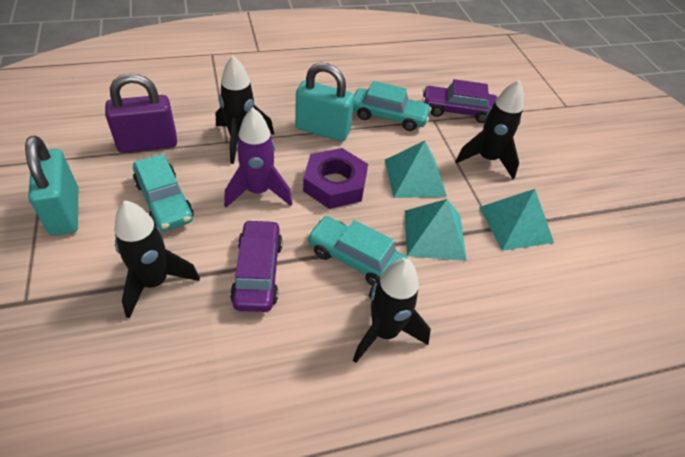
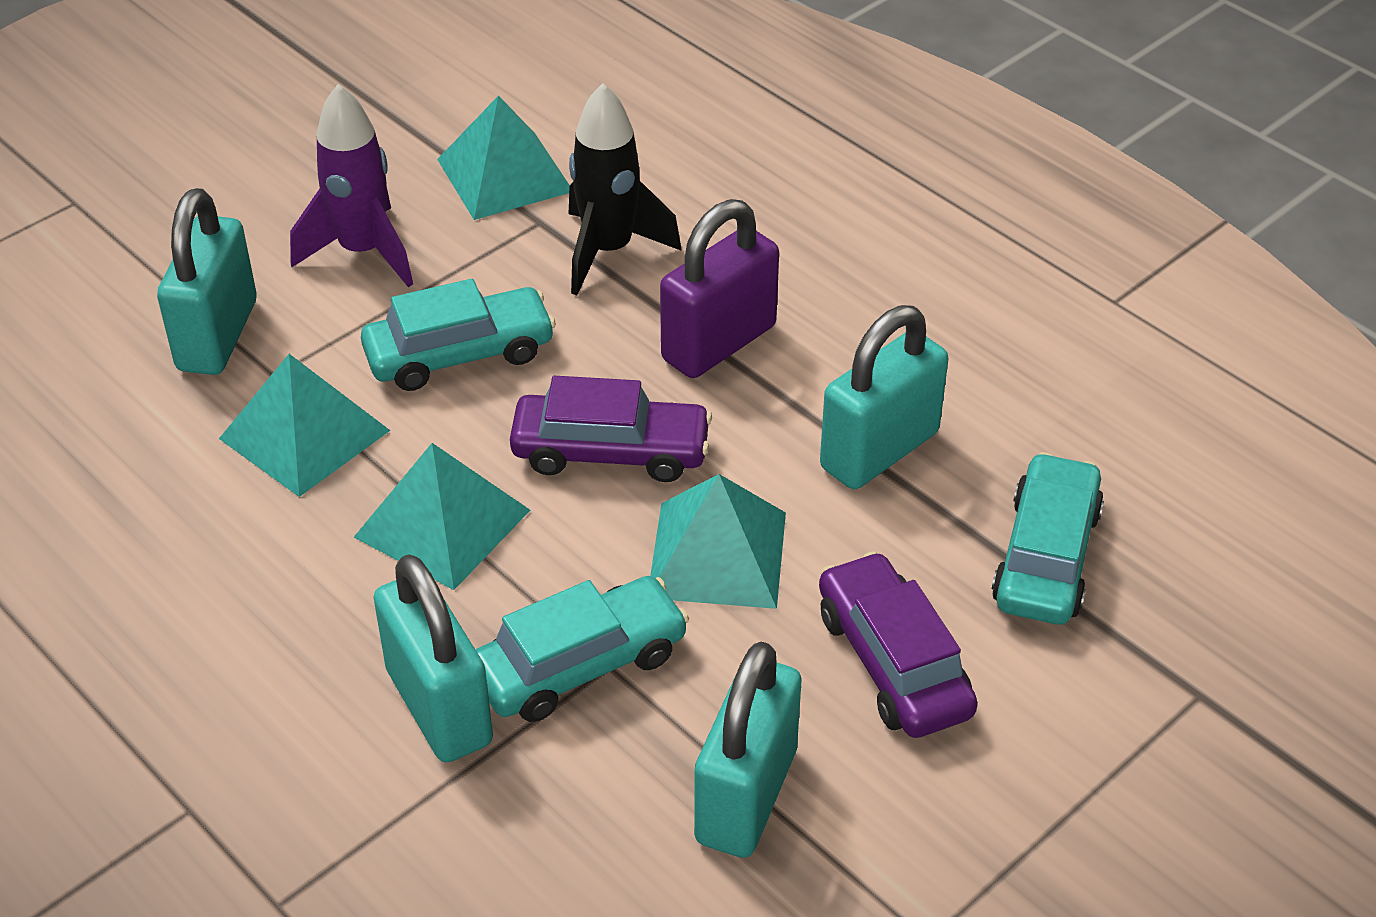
black rocket: [114,201,200,319] [216,55,274,164] [353,258,431,363] [455,80,524,179] = 4 -> [569,83,682,295] = 1
purple nut: [303,148,368,209] = 1 -> none = 0
turquoise padlock: [25,135,78,236] [295,63,354,142] = 2 -> [157,188,257,375] [374,554,493,763] [694,642,802,858] [820,305,948,489] = 4
turquoise pyramid: [385,141,447,198] [405,199,467,261] [479,189,554,251] = 3 -> [219,354,391,497] [354,443,530,590] [437,95,570,220] [650,474,786,609] = 4

